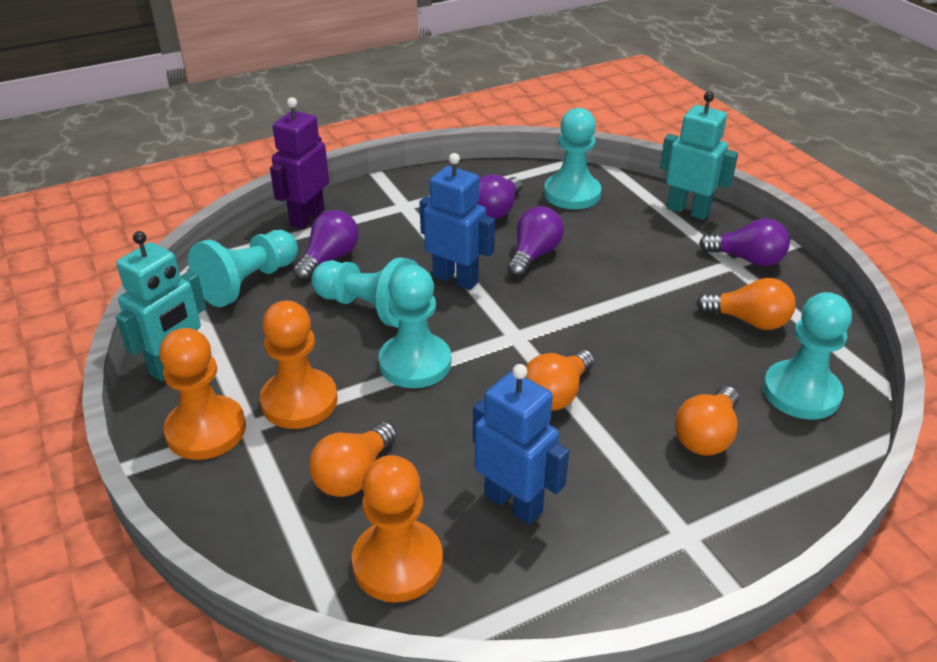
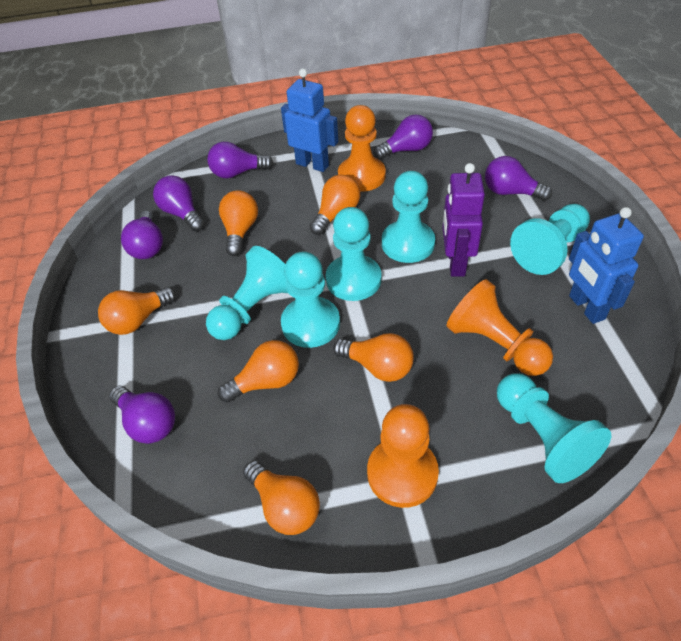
orange light bulb: [309,422,397,497] [526,349,594,411] [675,386,739,456] [696,278,796,330] = 4 -> [98,287,176,335] [218,340,299,403] [219,190,258,256] [243,460,320,535] [310,175,360,235] [333,333,414,382] = 6
purple light bulb: [293,210,359,281] [477,174,522,219] [507,206,564,277] [699,219,790,266] = 4 -> [109,386,175,444] [121,211,163,259] [153,175,205,231] [207,142,273,179] [374,114,433,160] [485,156,552,201] = 6
turquoise pawn: [188,230,298,307] [311,258,419,328] [379,265,451,388] [544,108,602,209] [763,292,852,420] = 5 -> [206,246,288,340] [281,251,340,348] [326,207,381,301] [382,171,435,263] [497,373,611,483] [510,204,590,275] = 6
turquoise robot: [116,231,206,381] [660,92,738,220] = 2 -> none = 0

